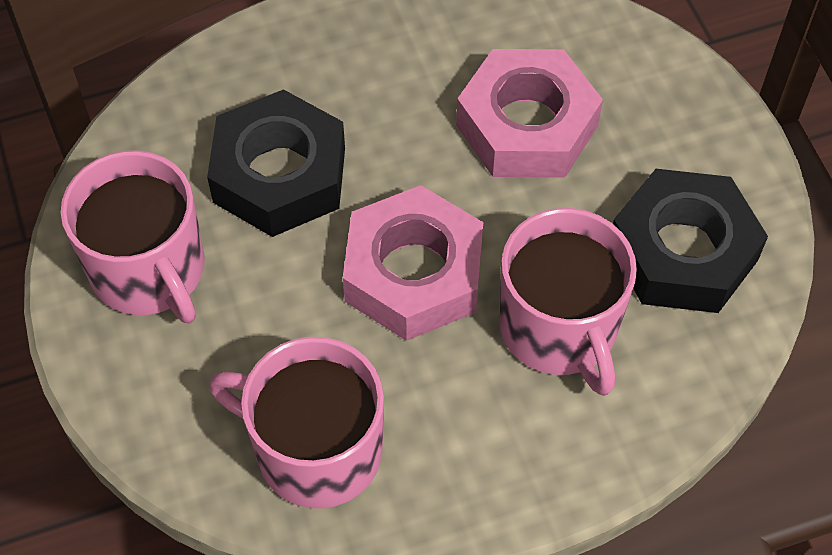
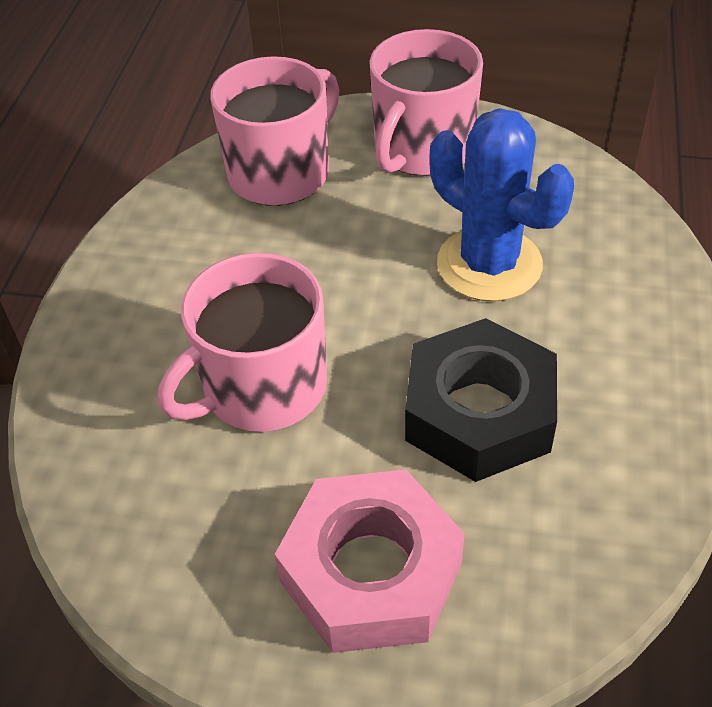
black nut: [207,89,345,237] [613,169,768,313] = 2 -> [405,318,557,482] = 1
blue cactus: none = 0 -> [429,108,574,302] = 1
pink nut: [343,185,483,341] [456,49,603,178] = 2 -> [275,470,465,653] = 1

